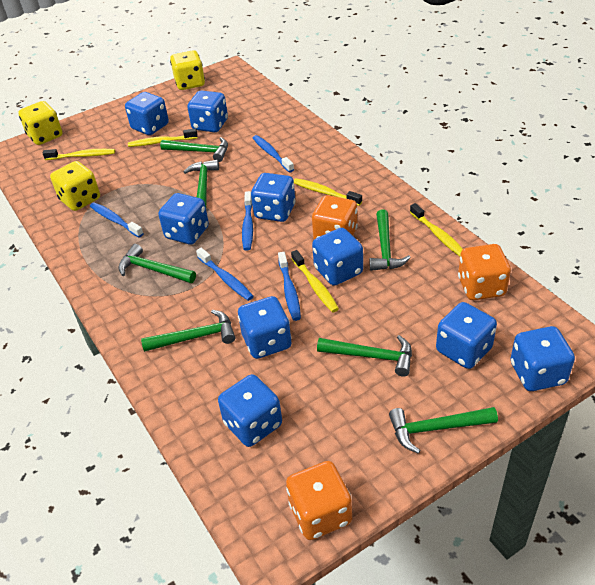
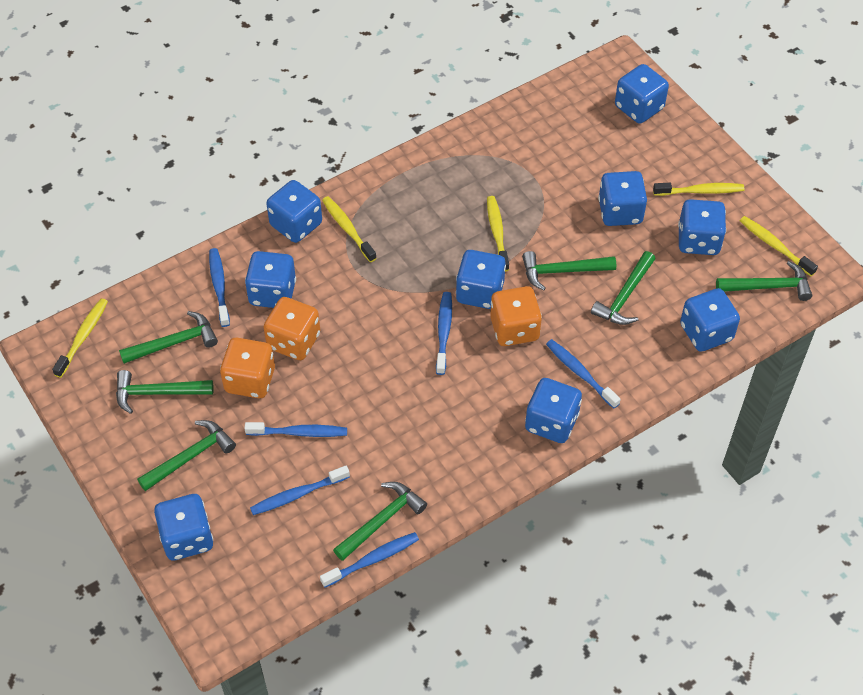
blue toothbrush: [90,202,144,237] [196,248,254,301] [242,191,253,251] [253,135,294,172] [278,252,301,321] = 5 -> [209,248,230,327] [244,422,347,437] [250,466,350,515] [320,532,419,588] [436,292,452,375] [546,339,621,408] = 6
yellow dice: [18,101,63,145] [50,161,100,211] [170,50,205,90] = 3 -> none = 0

